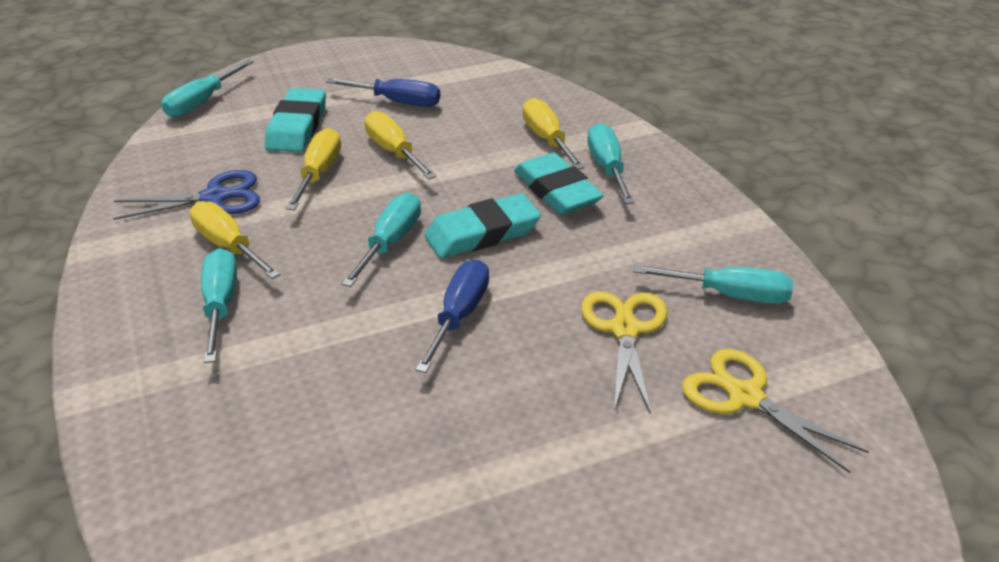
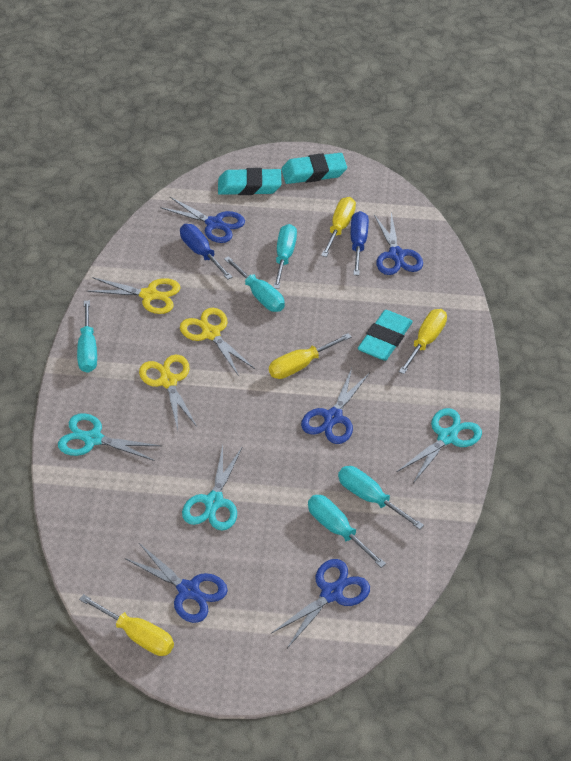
blue scissors: [113,170,260,220] = 1 -> [124,543,228,623] [160,197,245,243] [271,559,370,648] [301,368,370,444] [374,213,423,275] = 5
turquoise scissors: none = 0 -> [58,413,162,461] [182,446,243,530] [397,408,482,483] = 3
yellow scissors: [581,291,667,414] [682,349,869,473] = 2 -> [87,277,180,314] [139,355,197,430] [180,308,255,376] = 3

